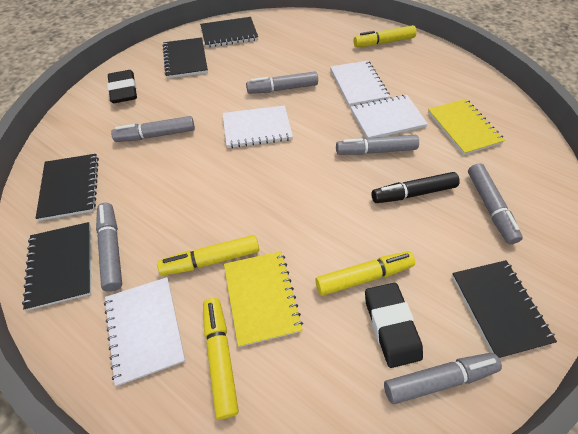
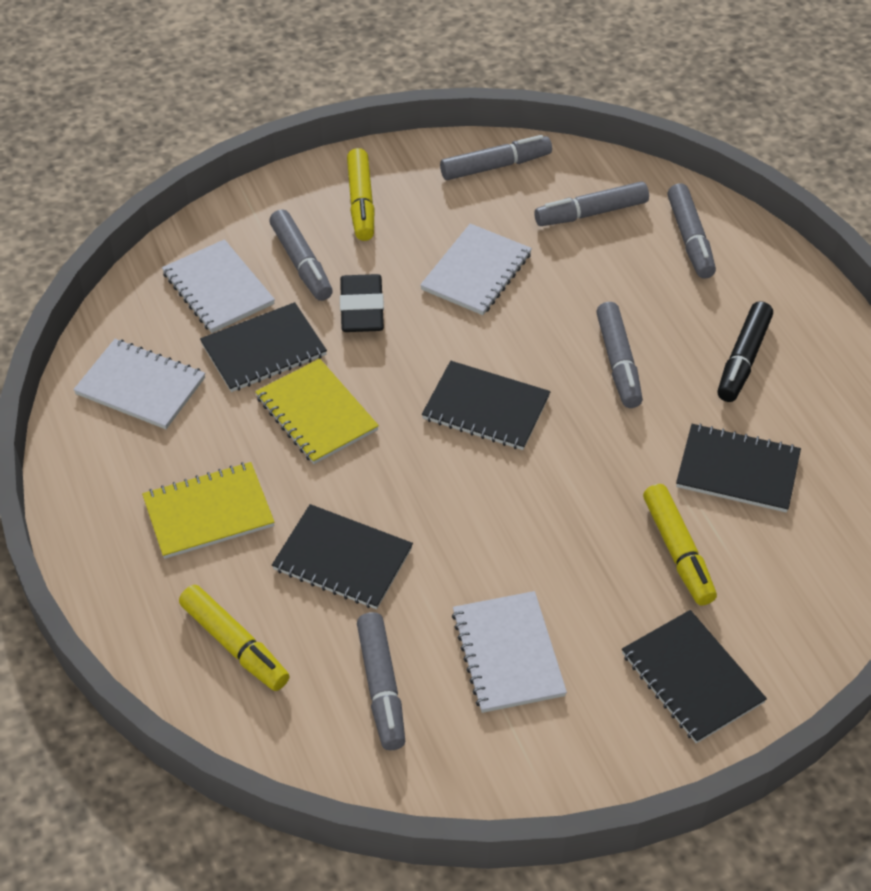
black eraser: [107,70,137,103] [365,283,423,368] = 2 -> [340,274,384,332] = 1
yellow marker: [157,235,259,276] [203,298,239,420] [315,251,415,296] [353,25,417,47] = 4 -> [179,585,289,691] [347,148,374,241] [643,484,717,606] = 3

